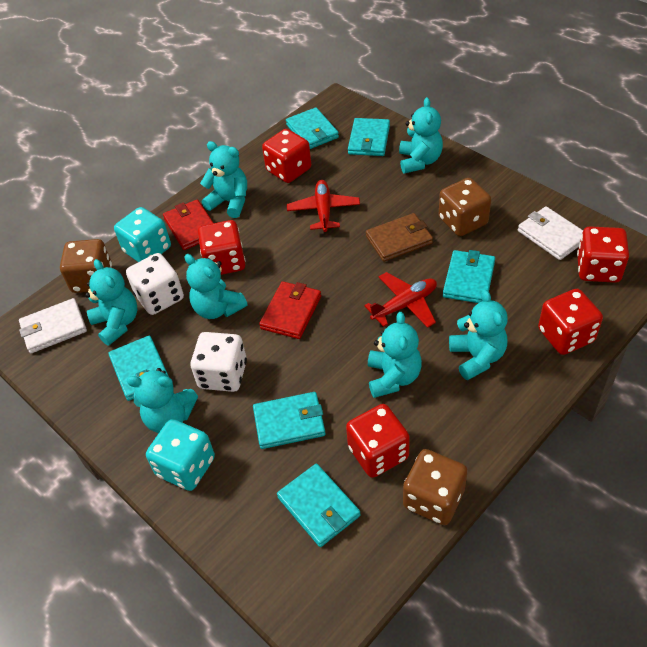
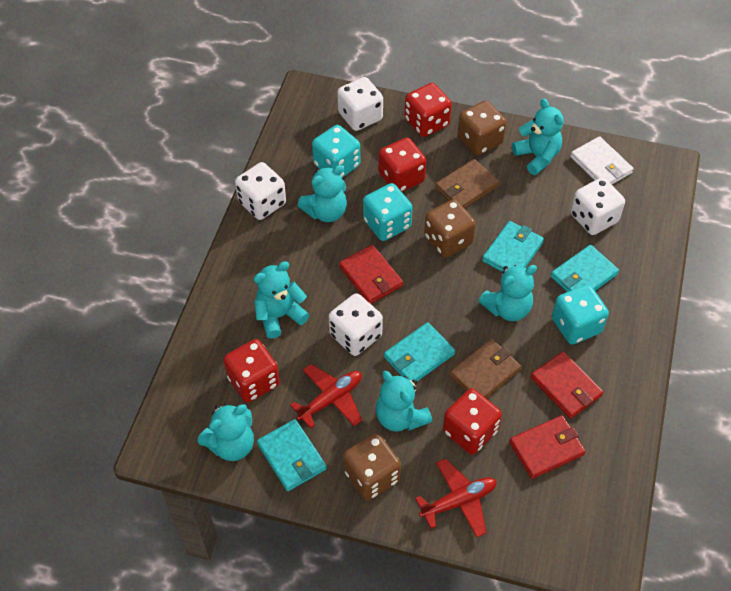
brown wallet: [366,213,433,262] = 1 -> [435,159,499,208] [449,339,521,398] = 2
red dice: [198,220,245,275] [262,129,311,183] [346,404,410,478] [538,289,603,355] [577,226,629,283] = 5 -> [223,339,280,403] [378,138,426,192] [404,83,452,137] [443,388,502,455] = 4
red wallet: [163,200,213,250] [259,281,321,339] = 2 -> [339,245,403,304] [509,415,586,479] [531,351,603,419] = 3
turquoise dice: [114,207,171,262] [146,419,215,491] = 2 -> [312,125,360,178] [363,183,413,241] [552,285,609,345] = 3
turquoise teddy bear: [85,259,137,346] [127,368,198,433] [184,254,248,319] [200,141,247,218] [368,312,422,398] [399,97,443,174] [449,290,508,380] = 7 -> [198,404,254,461] [254,261,309,339] [298,165,347,222] [376,371,432,432] [478,265,537,321] [512,99,564,175] = 6
turquoise wallet: [108,336,169,401] [253,392,326,449] [277,464,361,547] [286,107,339,149] [348,118,390,156] [443,250,495,303] = 6 -> [257,419,327,491] [384,322,455,381] [482,221,544,272] [551,245,619,292] = 4
white dice: [126,253,184,315] [191,332,247,392] = 2 -> [235,162,286,220] [329,293,383,356] [337,77,383,131] [571,178,625,235] = 4
white wallet: [19,298,87,353] [518,206,583,260] = 2 -> [570,136,633,185] = 1

